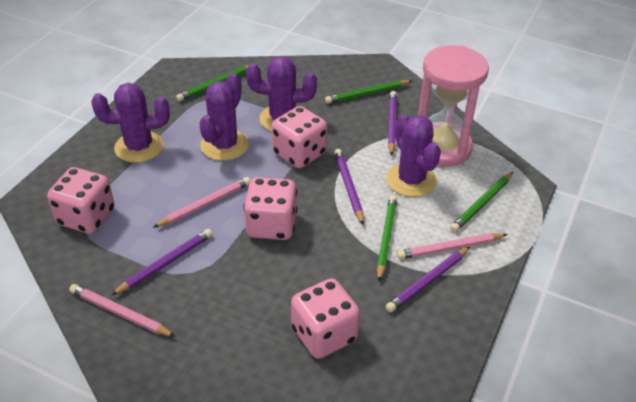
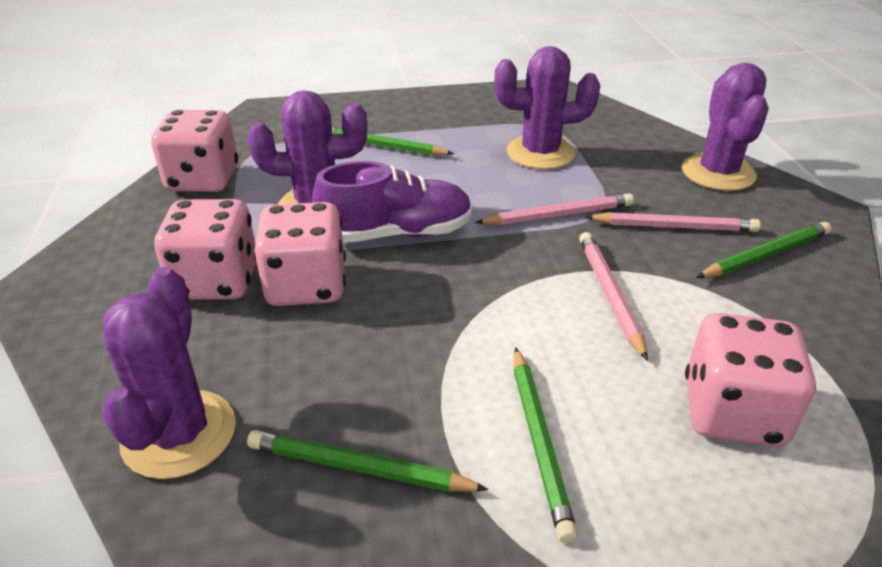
pink hourglass: [418,45,489,167] = 1 -> none = 0
purple pencil: [112,229,213,295] [334,149,364,225] [385,247,470,312] [388,91,397,156] = 4 -> none = 0
purple shoe: none = 0 -> [312,161,472,243] = 1

